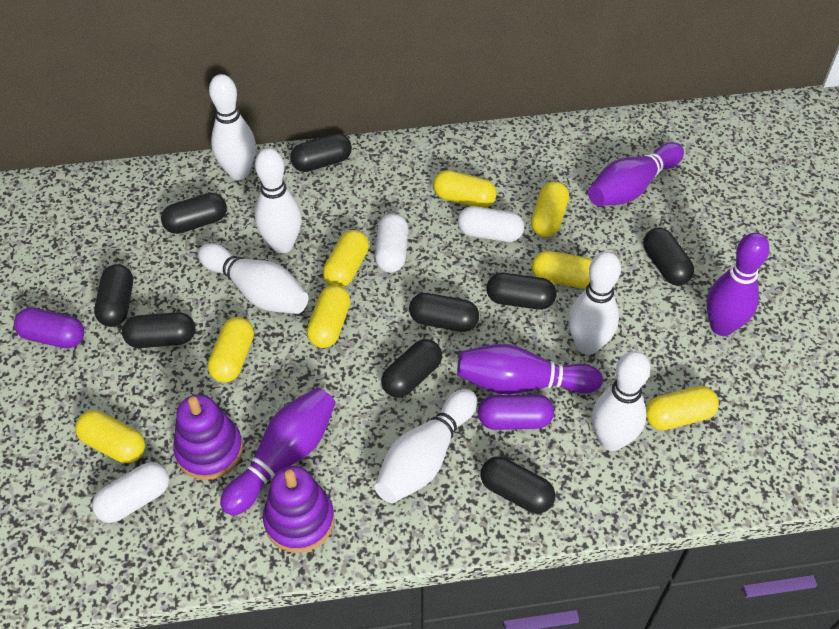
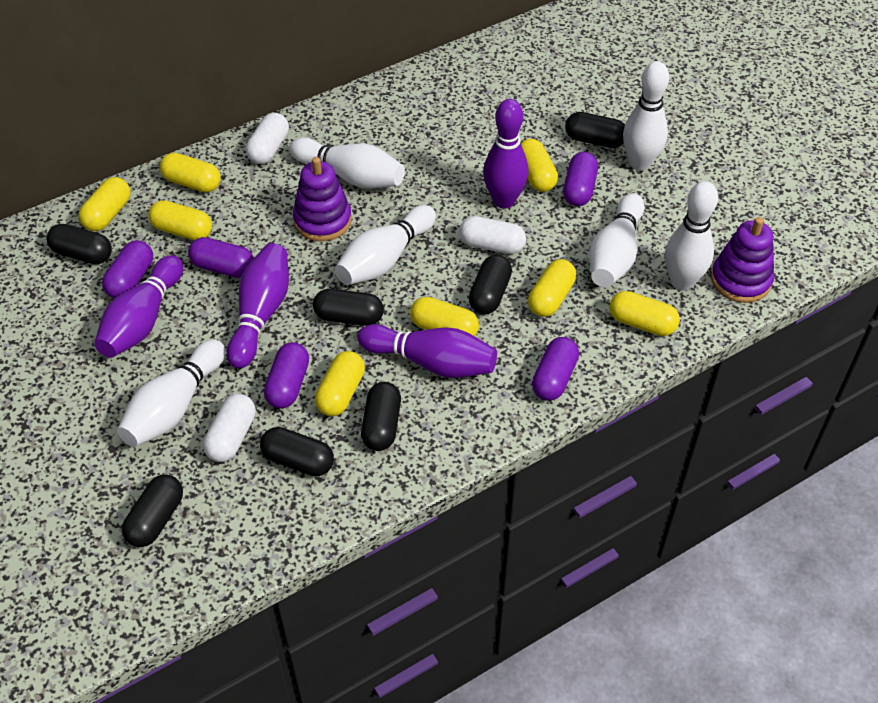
black capsule: [94,264,133,327] [122,312,195,348] [161,193,227,234] [290,133,352,172] [381,339,442,398] [409,293,479,332] [481,456,555,513] [486,273,556,310] [643,228,694,285] = 9 -> [47,224,112,264] [122,474,183,547] [260,427,334,476] [313,289,384,326] [361,382,401,451] [469,255,512,314] [565,112,625,148] = 7
purple capsule: [14,308,84,349] [478,394,554,430] = 2 -> [102,240,153,299] [188,237,254,278] [264,342,309,408] [532,337,579,401] [563,152,598,206] = 5

